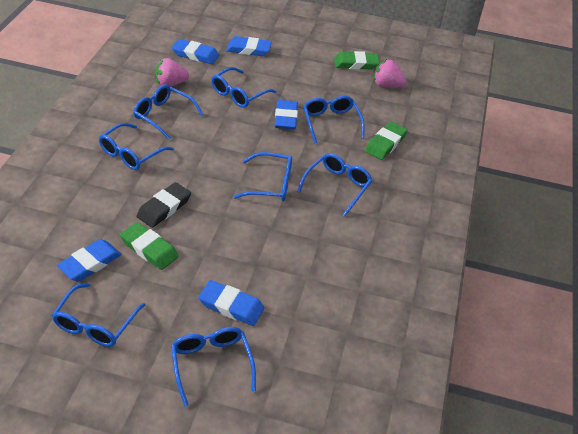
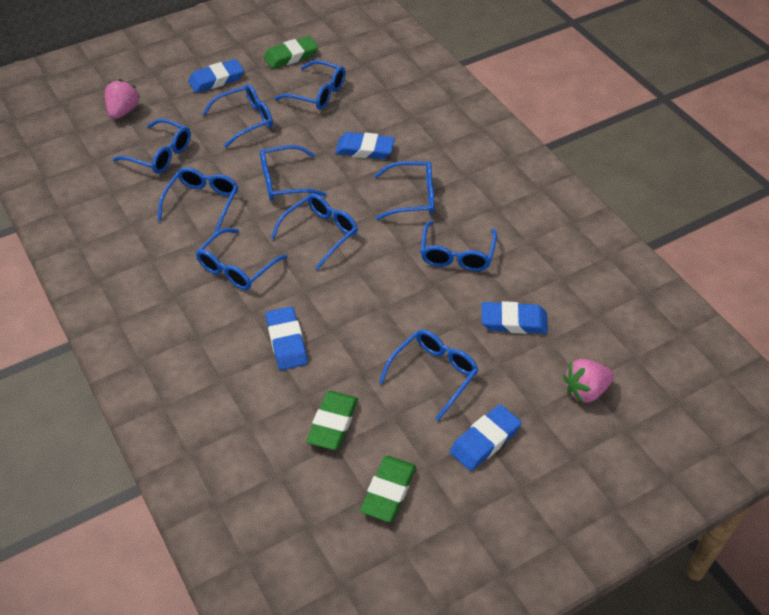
black eraser: [136,182,191,228] = 1 -> none = 0
blue glasses: [52,283,145,347] [99,123,173,170] [133,84,203,140] [171,327,256,407] [211,67,277,108] [233,152,292,201] [297,153,373,216] [303,96,365,143] = 8 -> [113,119,191,173] [158,167,238,233] [196,228,287,290] [202,84,273,148] [260,145,327,200] [271,194,358,270] [274,60,346,110] [374,161,434,220] [379,329,478,421] [420,221,497,271] = 10

